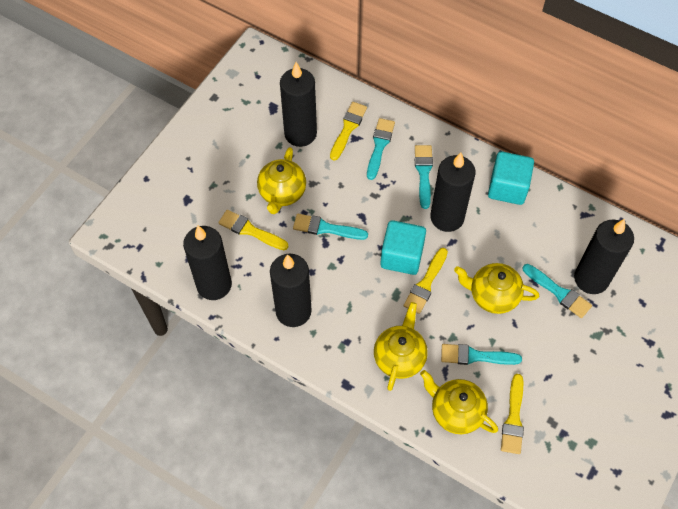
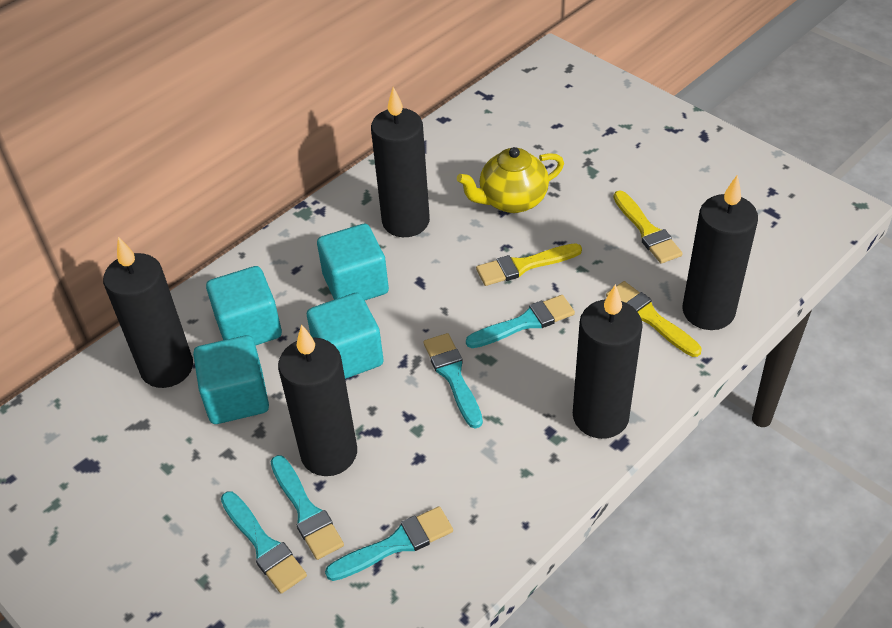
turquoise cube: [380,220,426,275] [488,151,534,205] = 2 -> [193,335,269,424] [206,266,282,346] [307,293,384,379] [317,224,389,300] = 4
yellow brush: [218,210,288,250] [330,102,367,161] [404,248,448,314] [501,374,524,454] = 4 -> [476,243,582,286] [606,281,702,357] [613,190,683,264] = 3
yellow teapot: [257,147,306,214] [374,302,428,391] [420,370,498,434] [454,263,539,314] = 4 -> [457,147,564,213] = 1

